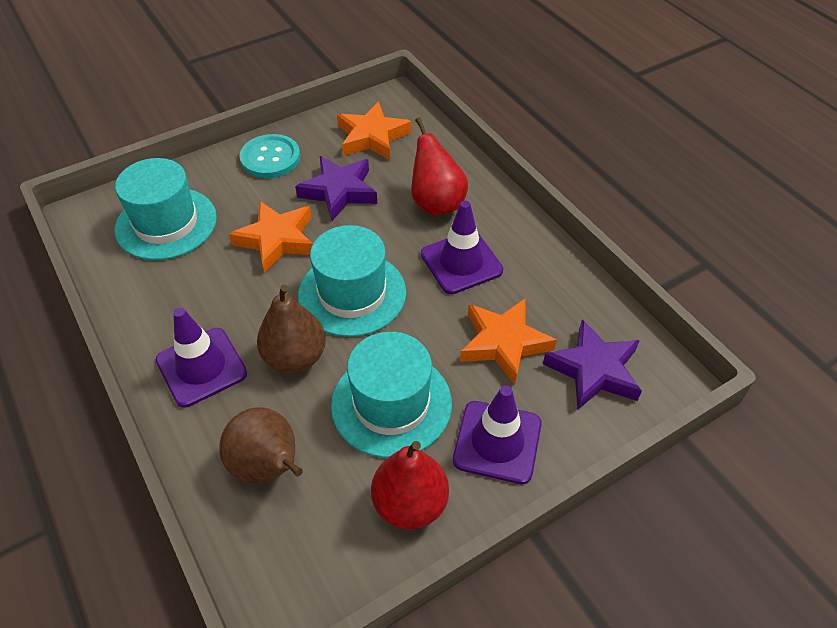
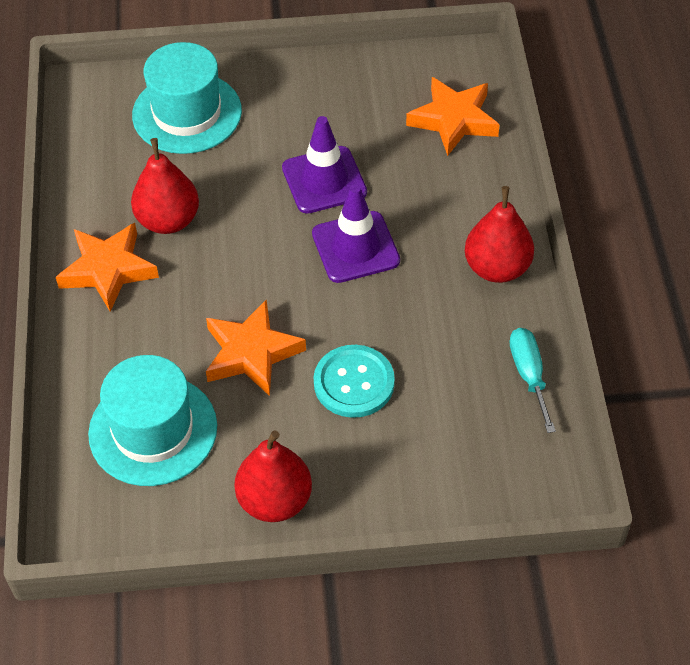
brown pear: [219,407,303,483] [257,284,326,373] = 2 -> none = 0
purple star: [295,156,377,221] [543,319,642,410] = 2 -> none = 0
purple traffic cone: [155,308,247,408] [421,201,503,294] [453,385,542,484] = 3 -> [282,116,367,214] [312,184,400,283] = 2
red pear: [371,441,449,529] [411,117,468,216] = 2 -> [131,138,199,234] [234,430,312,522] [465,186,534,283] = 3
turquoise hat: [115,158,217,260] [298,225,406,337] [331,332,452,458] = 3 -> [88,355,217,486] [132,42,242,154] = 2
turquoise screwdriver: none = 0 -> [509,328,556,433] = 1

